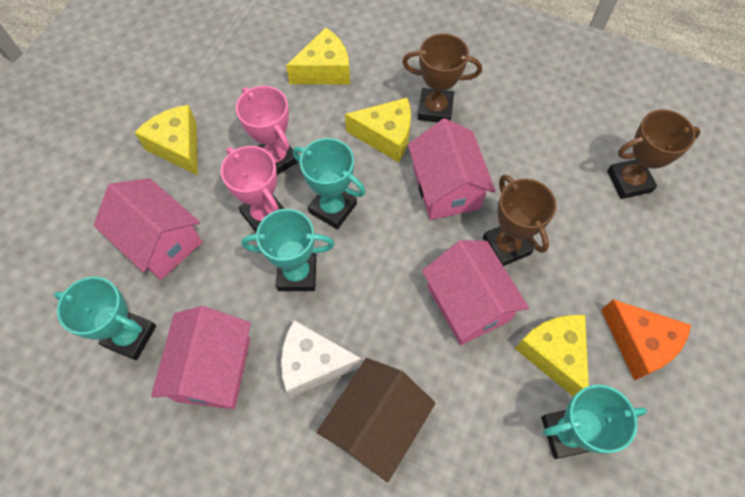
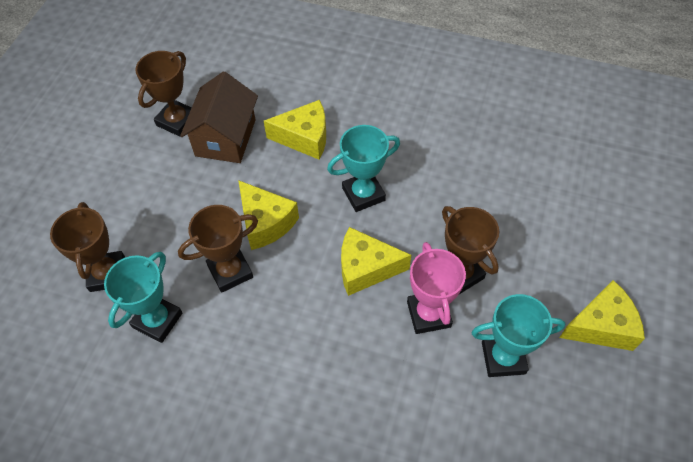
brown trophy: [402,33,482,122] [483,175,556,266] [607,109,701,199] = 3 -> [50,202,125,292] [135,51,192,137] [178,205,258,293] [442,206,499,294] = 4
orange cheese: [601,299,691,381] = 1 -> none = 0
pink house: [94,178,202,280] [151,306,251,409] [408,118,496,220] [422,240,529,345] = 4 -> none = 0
pink trophy: [221,146,285,232] [236,86,298,175] = 2 -> [407,242,466,334] = 1
turquoise trophy: [54,277,156,360] [241,209,335,291] [293,138,366,229] [541,385,647,459] = 4 -> [104,252,182,343] [327,125,400,212] [471,294,565,377] = 3
white cheese: [281,320,362,398] = 1 -> none = 0

